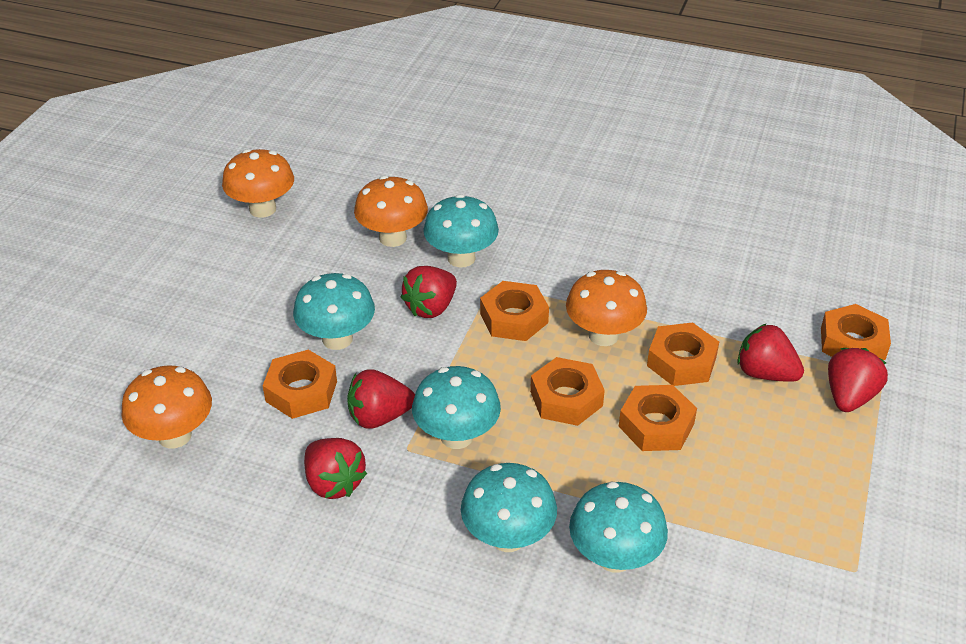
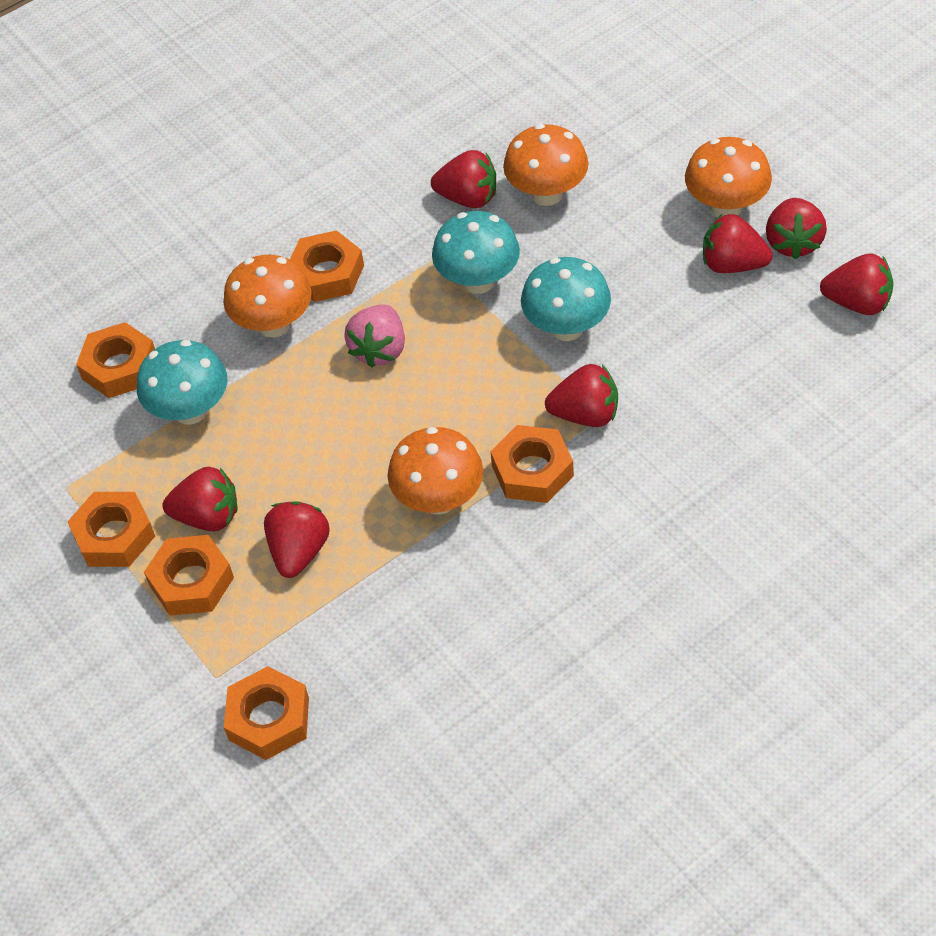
pink strawberry: none = 0 -> [344,305,405,368] = 1
red strawberry: [304,438,367,499] [347,369,415,429] [401,266,457,318] [737,323,804,382] [828,348,888,412] = 5 -> [162,467,237,532] [264,501,330,578] [431,150,496,208] [545,364,618,427] [703,214,773,273] [766,198,827,259] [820,253,893,315] = 7
turquoise mushroom: [293,273,375,350] [412,366,501,449] [423,194,499,267] [461,463,557,552] [569,481,668,573] = 5 -> [137,340,227,424] [432,211,520,294] [521,257,611,341] = 3

